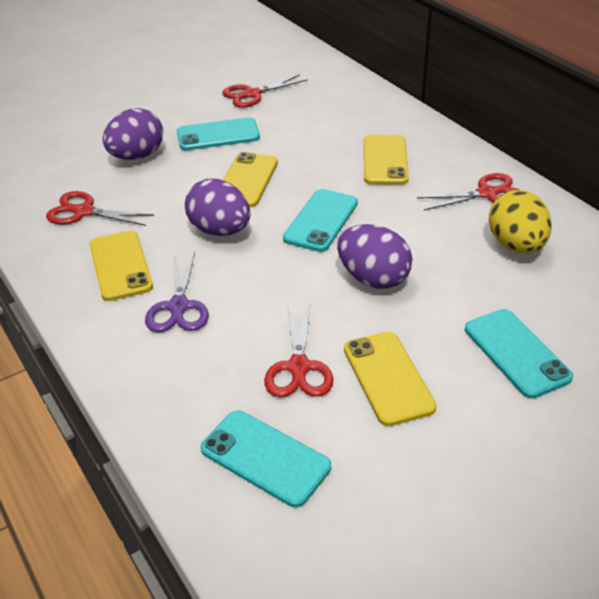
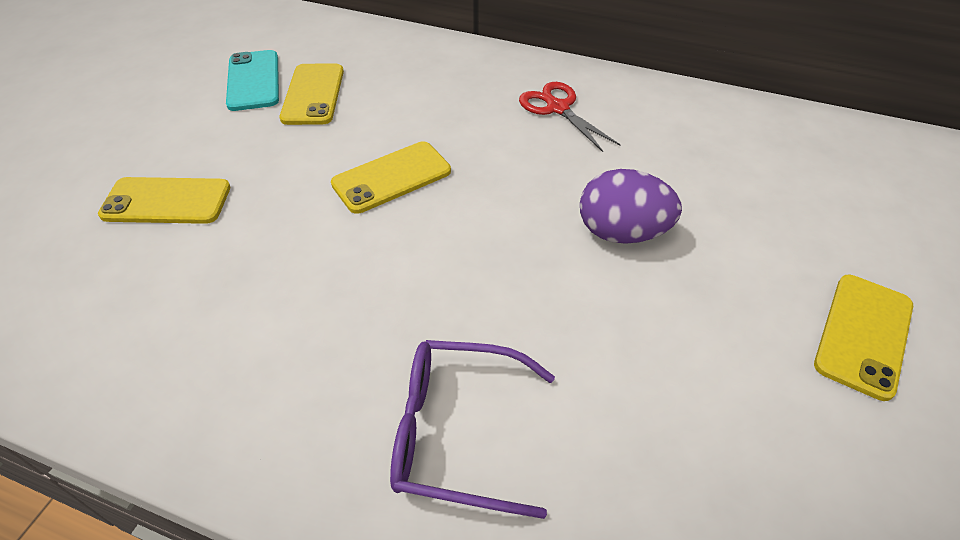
purple egg: [103,108,163,160] [185,179,250,236] [337,224,412,289] = 3 -> [580,169,682,244] = 1
purple glasses: none = 0 -> [390,340,555,519] = 1
purple scissors: [145,252,209,332] = 1 -> none = 0
red scissors: [46,191,154,226] [222,74,308,108] [264,305,333,397] [417,173,519,211] = 4 -> [519,82,621,152] = 1
turquoise phone: [177,117,260,151] [201,410,331,508] [283,189,358,252] [465,309,573,399] = 4 -> [226,50,279,111] = 1
yellow egg: [489,190,552,253] = 1 -> none = 0

